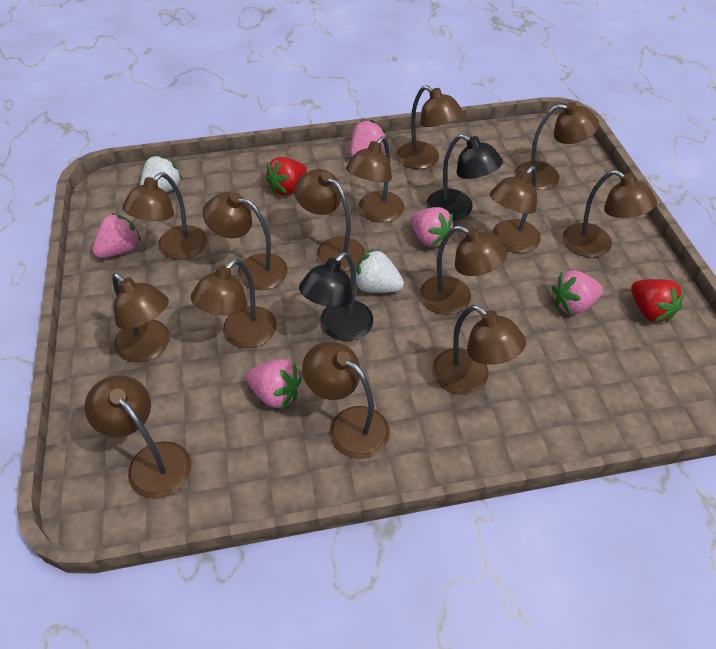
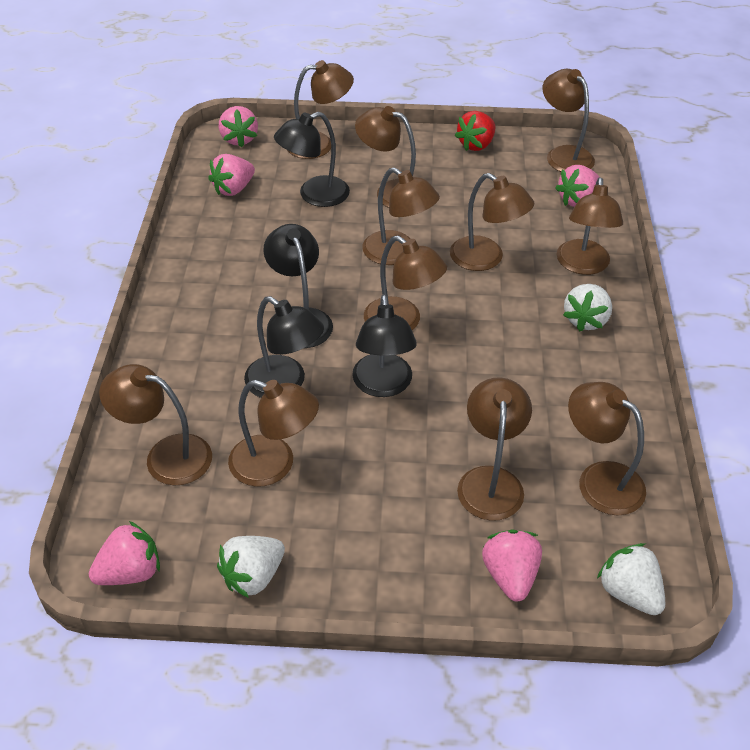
black lamp: [299,252,373,341] [427,134,503,220] = 2 -> [244,296,324,398] [263,224,333,348] [274,112,350,207] [352,294,417,397] = 4
brown lamp: [84,375,191,499] [112,273,170,363] [122,173,207,260] [191,259,277,348] [202,192,288,290] [294,169,365,272] [302,342,390,459] [346,137,404,222] [396,85,463,169] [419,225,507,315] [432,305,526,395] [490,166,541,253] [515,102,599,190] [563,170,657,257] = 14 -> [99,364,212,486] [228,380,319,487] [287,60,354,159] [355,106,416,208] [362,167,440,265] [364,236,447,330] [450,173,534,271] [457,377,532,521] [543,69,595,172] [557,177,623,275] [568,382,646,516] = 11
red strawberry: [265,157,307,195] [631,279,685,323] = 2 -> [455,111,496,151] = 1
white strawberry: [140,155,182,192] [356,249,404,293] = 2 -> [217,536,285,598] [563,284,612,332] [597,543,665,615] = 3

